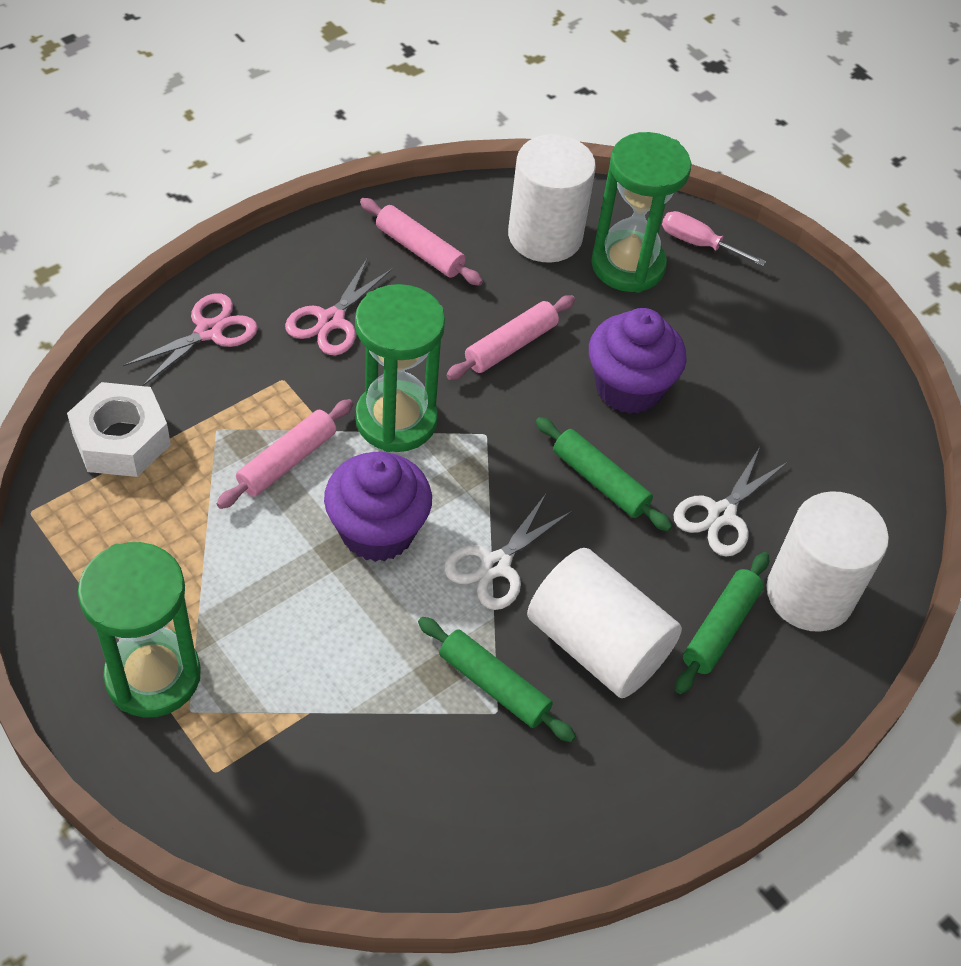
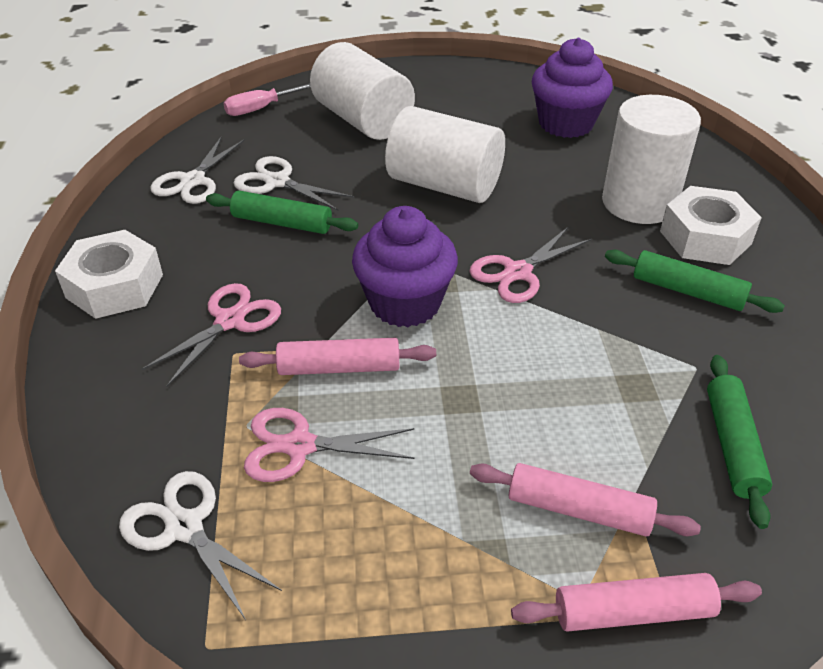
green hourglass: [78,542,201,718] [355,284,445,452] [591,132,691,293] = 3 -> none = 0
pink scissors: [123,293,258,386] [285,259,393,355] = 2 -> [141,283,281,387] [244,408,415,482] [469,226,592,303] = 3
white nut: [67,382,171,477] = 1 -> [55,230,163,319] [660,186,762,265] = 2
white scissors: [444,494,572,610] [673,447,788,557] = 2 -> [119,471,282,620] [150,136,245,204] [234,156,354,210] = 3

